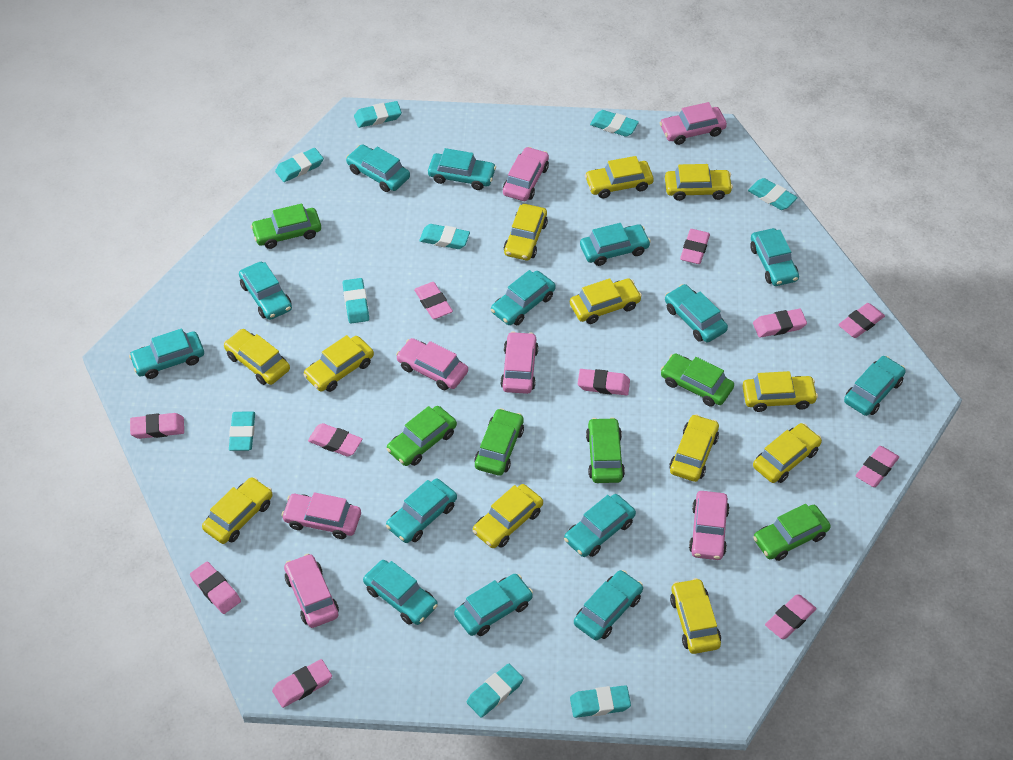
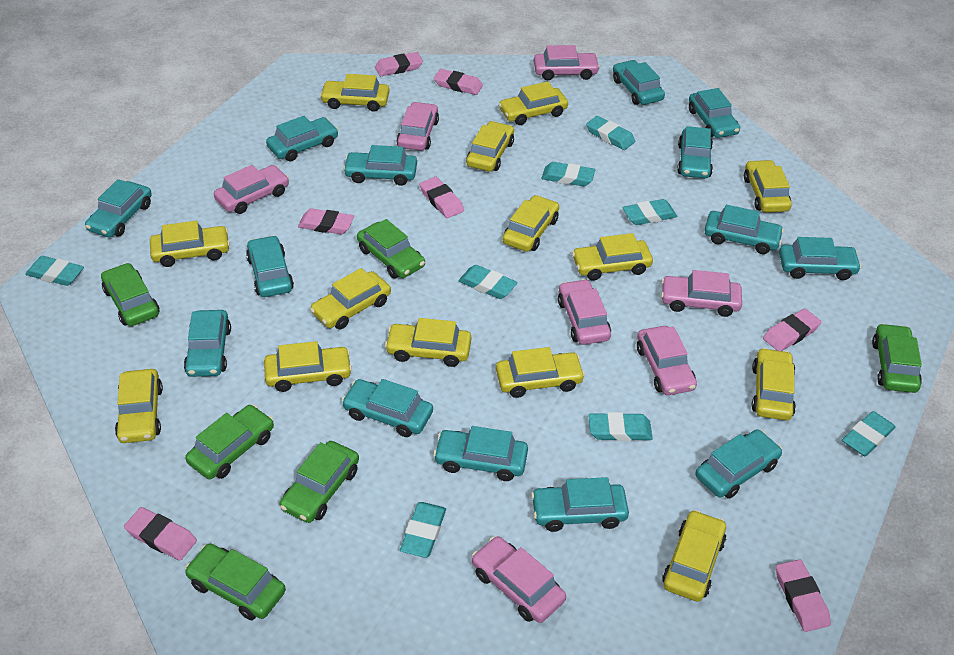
pink eraser: [130,413,184,439] [190,561,241,614] [272,659,332,708] [308,423,362,457] [414,282,453,319] [578,369,630,395] [680,229,710,264] [753,309,807,338] [765,594,817,639] [838,303,885,338] [856,446,899,487] = 11 -> [124,507,197,561] [298,208,354,234] [375,52,423,76] [419,177,464,218] [434,69,483,95] [763,309,821,351] [776,559,831,632] = 7
turquoise eraser: [229,412,255,451] [275,148,324,182] [343,278,369,324] [354,101,402,128] [419,224,470,249] [467,664,524,718] [570,685,631,718] [590,110,639,137] [748,178,798,210] = 9 -> [25,256,84,286] [400,502,446,558] [458,265,518,299] [541,162,595,186] [586,116,635,150] [588,412,653,441] [622,199,677,225] [842,411,896,456] = 8
yellow car: [202,477,273,544] [224,329,290,385] [303,335,374,392] [473,484,543,548] [504,204,548,260] [570,278,642,324] [585,156,654,198] [665,164,733,201] [669,414,719,482] [670,578,721,654] [742,371,818,412] [753,423,822,483] = 12 -> [115,369,163,443] [150,221,230,267] [264,341,352,392] [310,268,391,329] [320,74,390,112] [385,318,471,367] [466,121,514,172] [496,347,585,398] [499,82,568,125] [502,195,559,252] [572,233,653,281] [662,510,726,602] [744,160,792,212] [751,348,796,420] = 14

